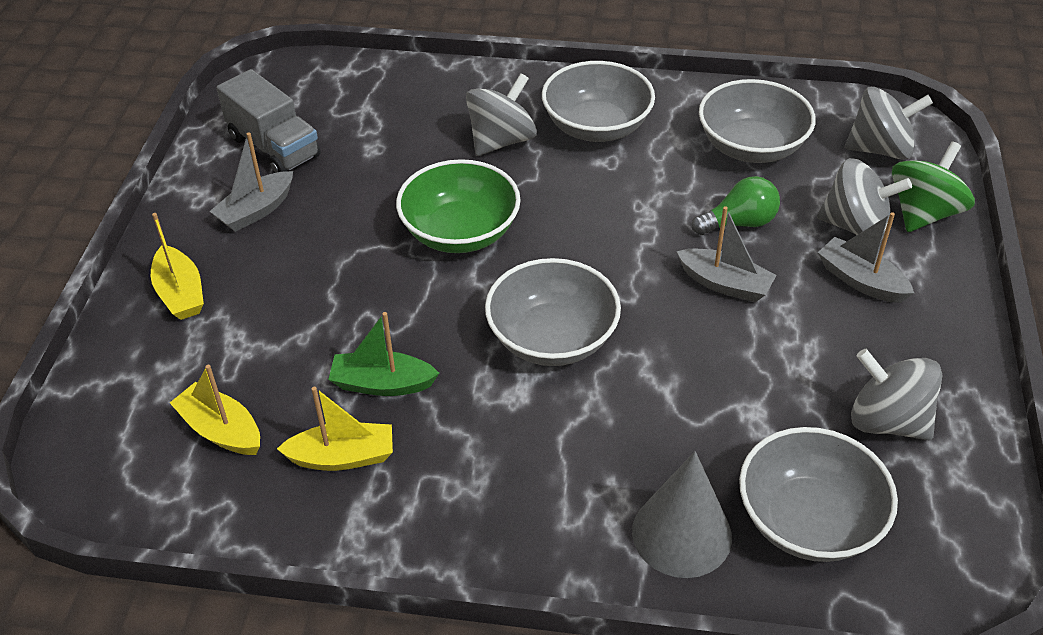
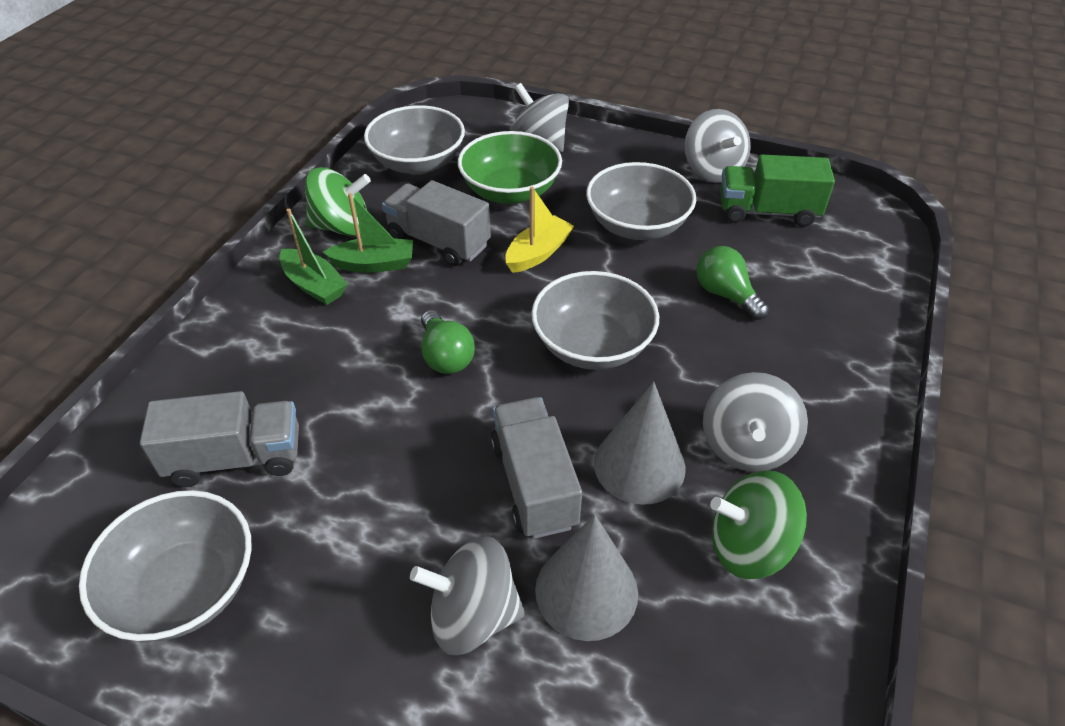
green boat: [328,312,439,396] = 1 -> [279,209,347,305] [323,193,413,273] = 2
green light bulb: [692,176,780,235] = 1 -> [421,310,475,374] [696,246,769,320] = 2
green spinning top: [892,141,975,232] = 1 -> [305,167,371,236] [710,470,807,579] = 2
green truck: none = 0 -> [720,155,835,227] = 1
grey boat: [210,133,293,232] [676,206,777,302] [818,212,914,303] = 3 -> none = 0
grey cone: [632,451,732,578] = 1 -> [535,514,638,641] [594,382,685,505] = 2
grey truck: [217,69,321,173] = 1 -> [140,391,299,487] [382,180,491,266] [490,397,582,539] = 3
yellow boat: [151,213,204,320] [170,365,260,455] [277,387,393,471] = 3 -> [505,186,574,273] = 1

